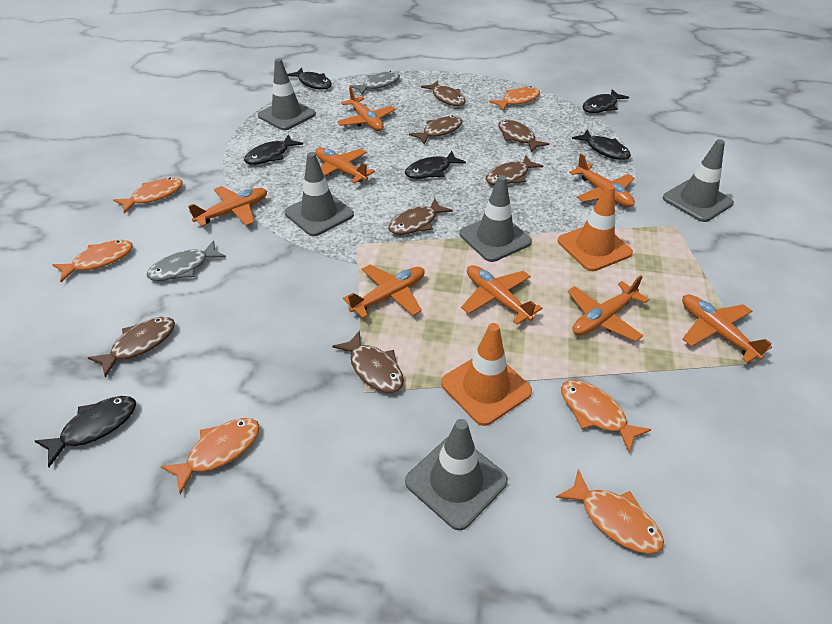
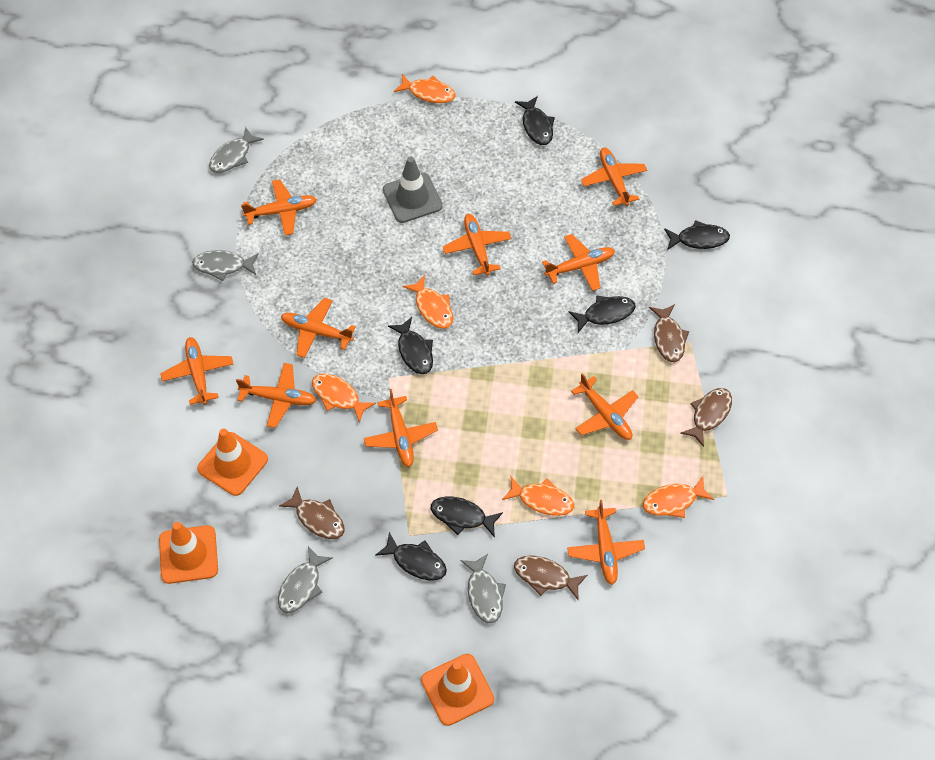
brown fish: [88,317,175,378] [332,330,404,393] [389,198,453,235] [409,115,463,145] [421,81,466,106] [486,156,543,185] [498,120,549,152] = 7 -> [279,487,344,539] [514,556,587,600] [649,304,689,362] [680,388,732,447] = 4
grey fish: [147,241,226,281] [350,71,400,95] = 2 -> [192,250,259,281] [209,127,264,173] [278,546,332,613] [460,554,506,623] = 4
grey traffic cone: [258,58,316,130] [285,152,354,236] [405,419,508,531] [459,175,532,262] [663,139,734,222] = 5 -> [383,156,443,223] = 1
orange fish: [52,240,133,282] [113,177,183,213] [161,418,260,494] [489,86,540,111] [556,469,664,554] [561,380,652,452] = 6 -> [312,374,376,423] [394,74,455,103] [403,275,453,329] [502,476,574,516] [643,476,714,518] = 5
orange plane: [188,186,267,226] [315,147,375,184] [337,87,396,131] [343,265,425,318] [461,265,542,325] [568,275,649,342] [569,154,635,207] [682,295,772,363] = 8 -> [160,337,233,405] [236,363,317,428] [241,179,317,236] [281,298,356,358] [364,389,438,467] [443,214,511,276] [542,234,615,291] [567,500,645,585] [571,373,639,440] [581,147,647,206] = 10
orange traffic cone: [441,323,532,426] [558,184,633,271] = 2 -> [159,522,218,584] [197,429,268,496] [421,654,494,726] = 3

